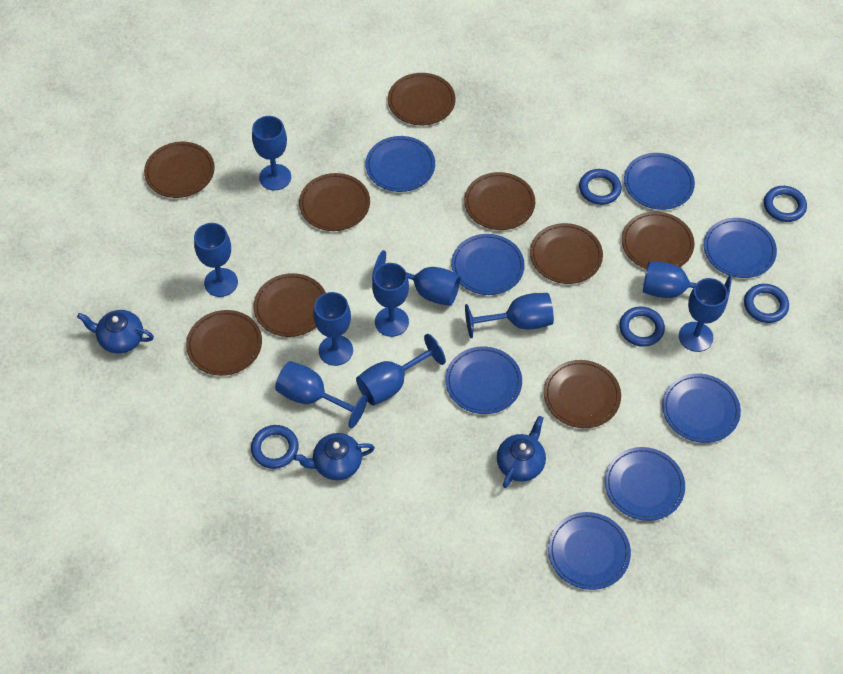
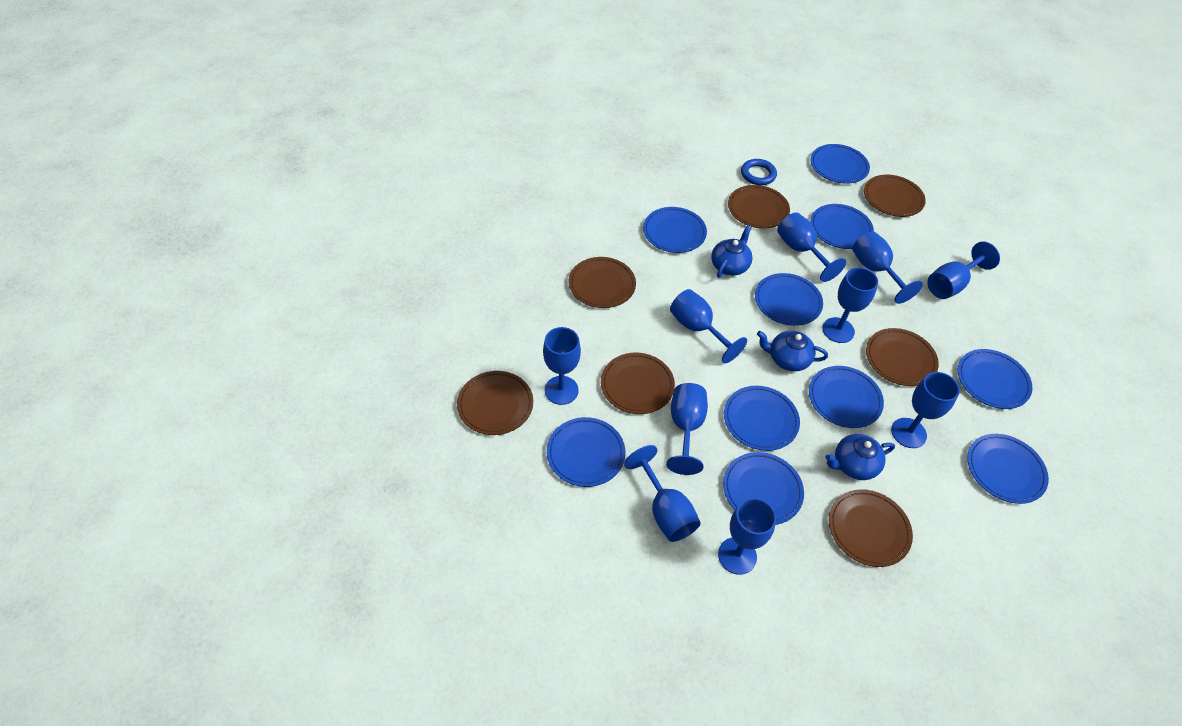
blue plate: [366,136,435,192] [445,347,522,414] [451,234,525,295] [548,512,631,590] [605,447,685,521] [624,153,695,210] [662,374,741,443] [704,218,777,278] = 8 -> [547,417,625,487] [643,207,707,253] [723,452,804,525] [724,386,800,451] [755,273,823,326] [809,366,884,428] [810,144,870,184] [810,204,874,249] [958,349,1033,409] [967,434,1049,504] = 10
blue ring: [251,425,299,469] [579,169,622,205] [619,306,665,347] [744,284,789,323] [764,186,807,222] = 5 -> [741,159,777,185] = 1
brown plate: [144,142,215,198] [186,310,262,376] [253,273,326,337] [299,173,370,231] [388,73,456,125] [464,172,535,230] [530,223,603,284] [544,360,621,428] [622,212,695,269] = 9 -> [457,371,533,435] [569,257,636,308] [601,353,675,414] [728,185,790,229] [829,489,913,567] [864,175,926,217] [866,328,939,386] = 7

